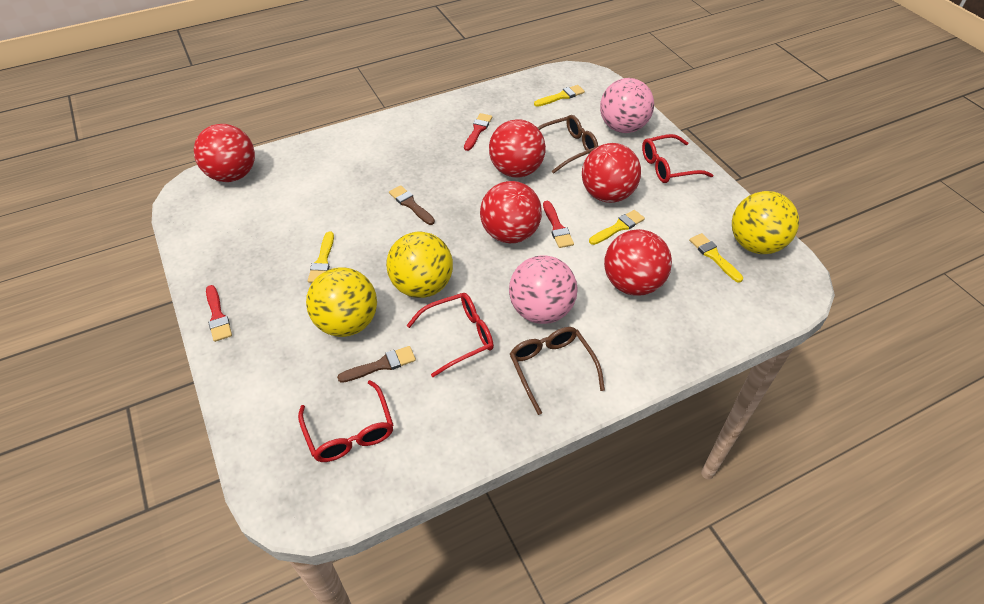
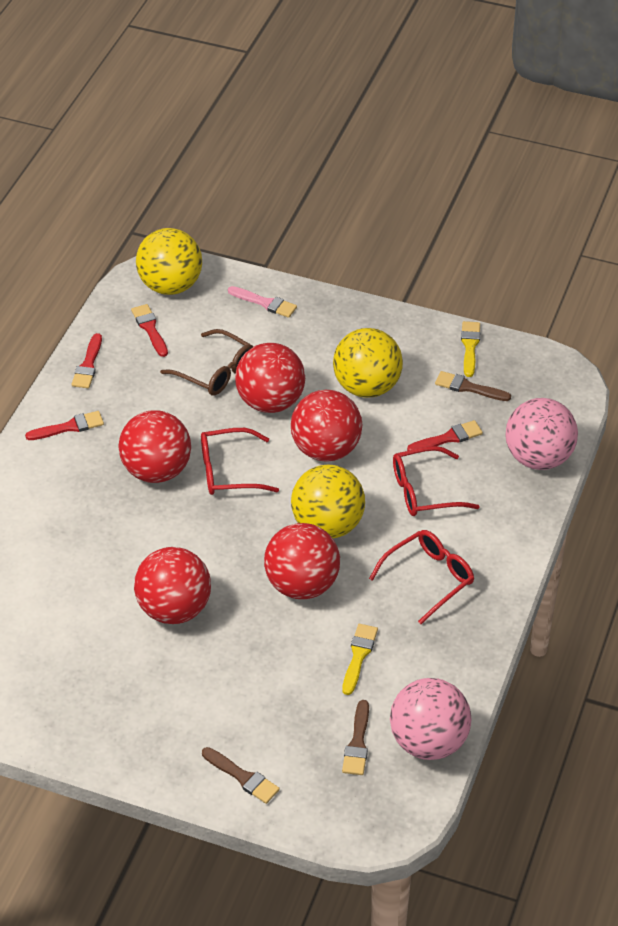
brown brush: [337,346,416,383] [389,185,435,225] = 2 -> [202,747,280,804] [342,700,369,775] [435,371,511,401] = 3
brown glasses: [510,327,605,415] [538,115,598,174] = 2 -> [160,329,254,396] = 1
pink brush: none = 0 -> [228,286,297,318] = 1
red brush: [206,285,232,342] [464,113,492,151] [543,201,574,248] = 3 -> [25,411,104,440] [72,333,102,388] [131,304,168,357] [407,420,483,451] = 4
yellow brush: [308,231,334,283] [534,85,585,107] [589,210,645,245] [689,233,743,283] = 4 -> [343,624,378,695] [461,321,480,377] = 2

